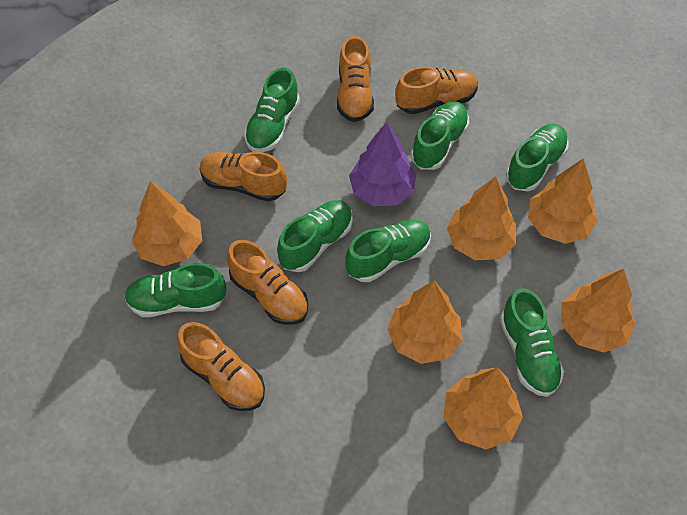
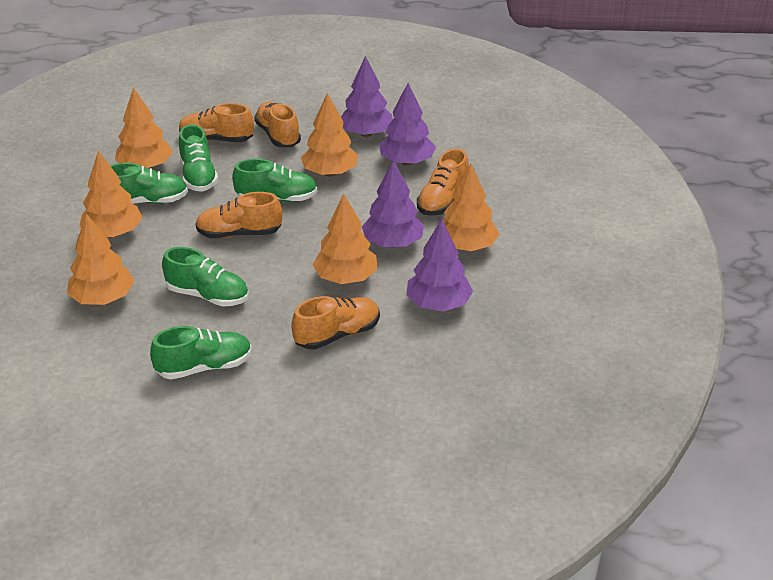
green shoe: [124,263,226,317] [244,68,300,152] [277,200,353,272] [345,220,431,282] [411,101,469,170] [500,288,564,397] [505,124,569,191] = 7 -> [110,163,188,204] [150,326,252,379] [162,247,249,307] [179,124,218,192] [232,159,317,202] = 5
purple tree: [349,122,416,206] = 1 -> [341,56,393,137] [362,160,424,247] [379,83,436,165] [406,219,473,312] = 4

